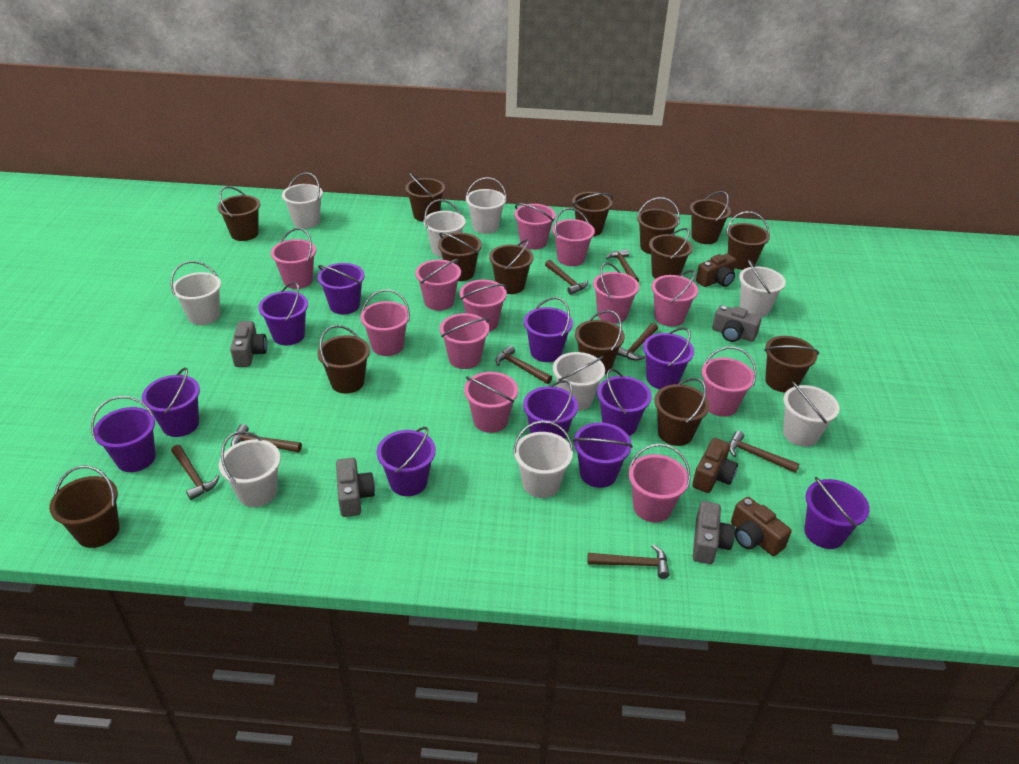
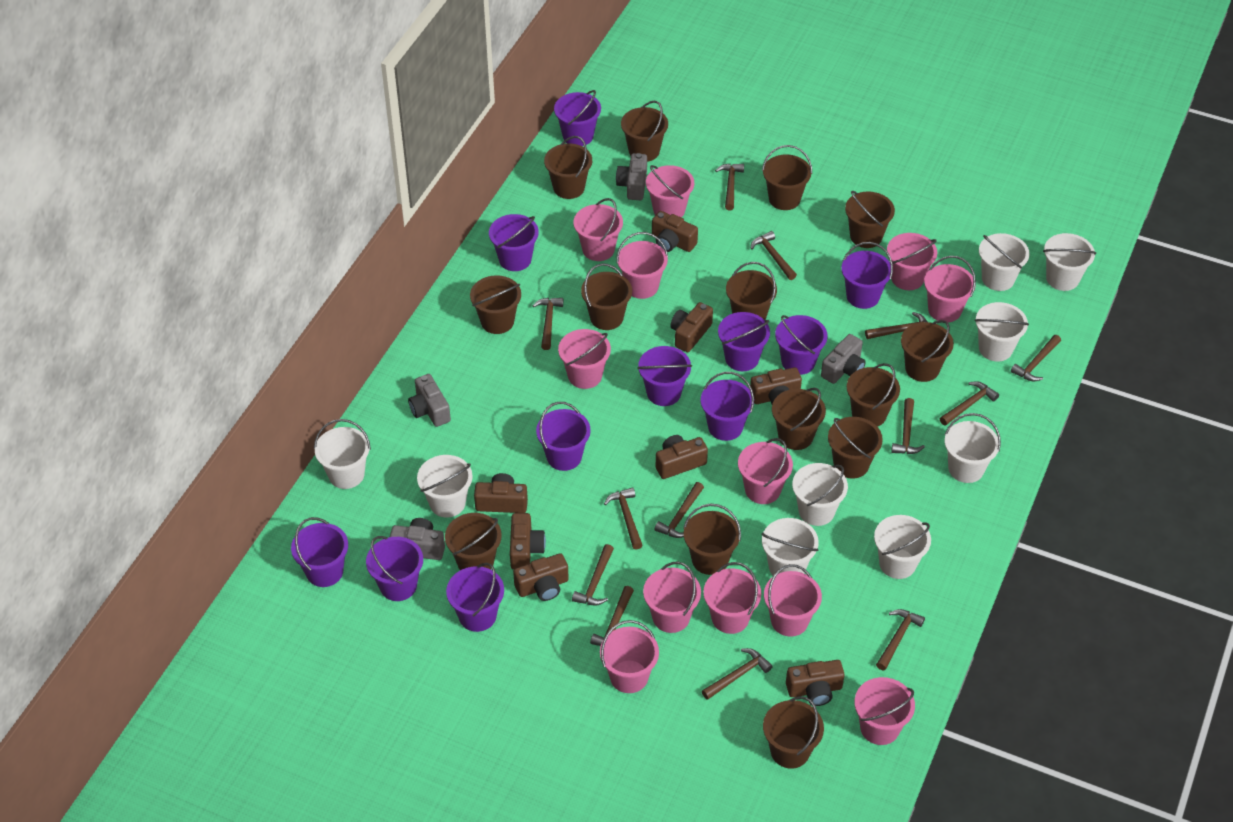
brown camera: [692,438,738,493] [696,254,736,287] [731,497,792,556] = 3 -> [474,473,528,513] [510,513,546,570] [513,553,569,601] [652,211,698,252] [656,435,708,479] [670,302,713,352] [750,367,802,404] [786,660,845,706] = 8
brown hammer: [171,445,219,500] [231,424,302,453] [496,345,552,384] [545,260,588,295] [587,544,670,579] [606,249,639,282] [617,323,658,360] [729,431,799,473] = 8 -> [532,298,563,350] [572,544,614,606] [590,586,634,646] [604,487,643,550] [654,482,704,538] [702,648,773,700] [715,163,744,211] [750,231,797,280] [865,312,927,339] [876,609,925,671] [891,398,925,454] [940,381,999,426] [1011,335,1061,381] = 13

